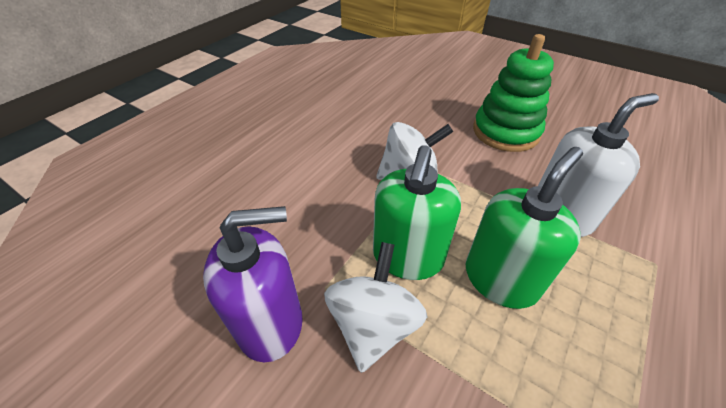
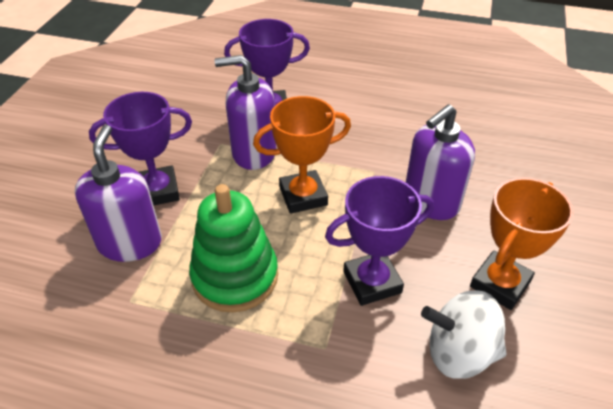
green soap dispenser: [373,145,461,280] [465,147,583,309] = 2 -> none = 0
orange trophy: none = 0 -> [253,96,351,214] [470,178,573,310] = 2
purple soap dispenser: [203,206,303,362] = 1 -> [75,125,162,262] [214,55,276,170] [406,104,475,220] = 3
purple trophy: none = 0 -> [89,92,192,206] [224,19,310,106] [325,176,434,306] = 3
white soap dispenser: [538,93,659,237] = 1 -> none = 0
white spinning top: [324,242,428,373] [376,122,453,180] = 2 -> [421,290,507,379] = 1

